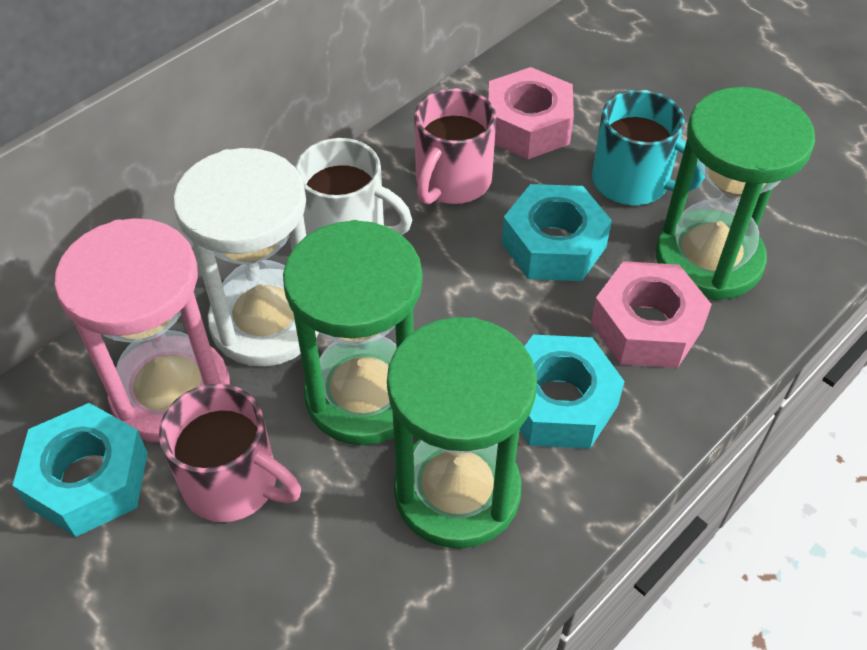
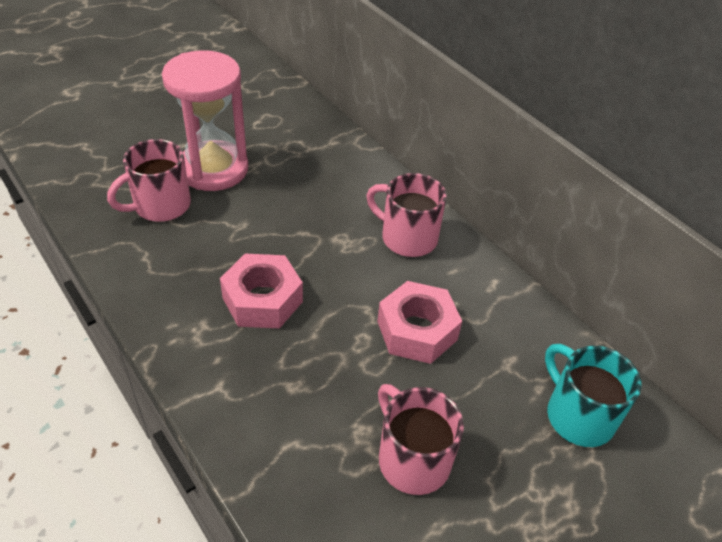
green hourglass: [283,220,422,445] [387,317,537,548] [656,87,815,300] = 3 -> none = 0
pink mug: [159,384,301,522] [414,88,496,205] = 2 -> [107,139,191,222] [366,173,447,257] [378,384,464,495] = 3
turquoise nut: [12,403,148,537] [502,184,612,281] [519,335,625,449] = 3 -> none = 0
white hourglass: [173,148,319,367] = 1 -> none = 0
white mug: [295,138,412,236] = 1 -> none = 0

